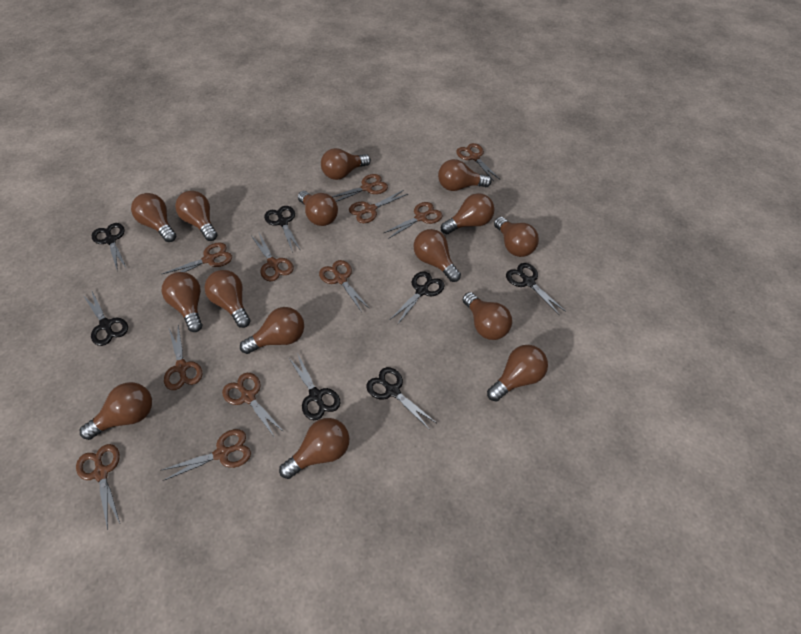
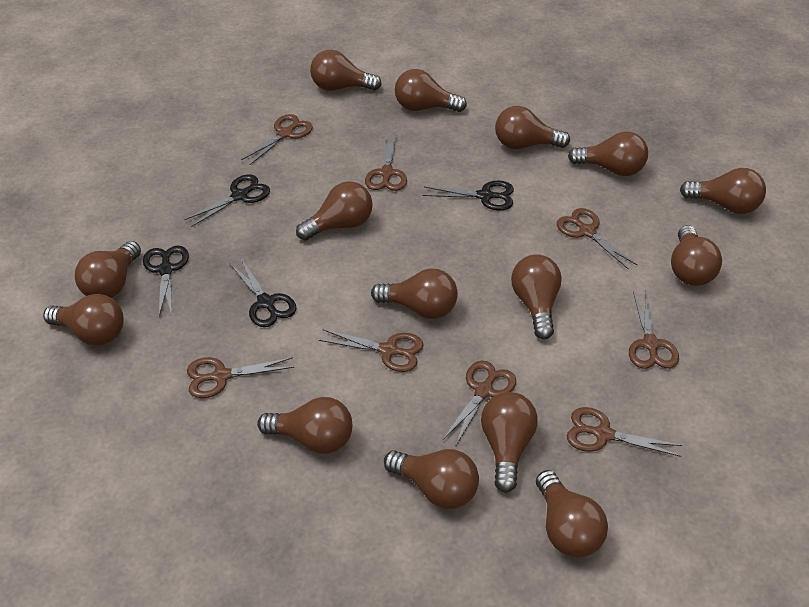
black scissors: [83,292,128,346] [91,223,127,272] [264,206,301,253] [288,353,340,420] [366,367,436,430] [391,271,445,325] [506,263,566,315] = 7 -> [143,246,189,316] [184,174,270,227] [230,259,296,327] [423,181,514,210] = 4
brown scissors: [76,444,120,530] [160,429,251,481] [162,242,232,274] [164,325,202,390] [222,373,284,438] [252,233,293,281] [319,260,370,312] [331,174,388,202] [349,190,408,223] [384,202,443,239] [456,143,500,181] = 11 -> [187,357,295,398] [241,114,313,166] [319,329,424,372] [365,135,407,191] [442,361,516,447] [557,208,637,270] [567,407,683,457] [629,291,679,369] = 8

